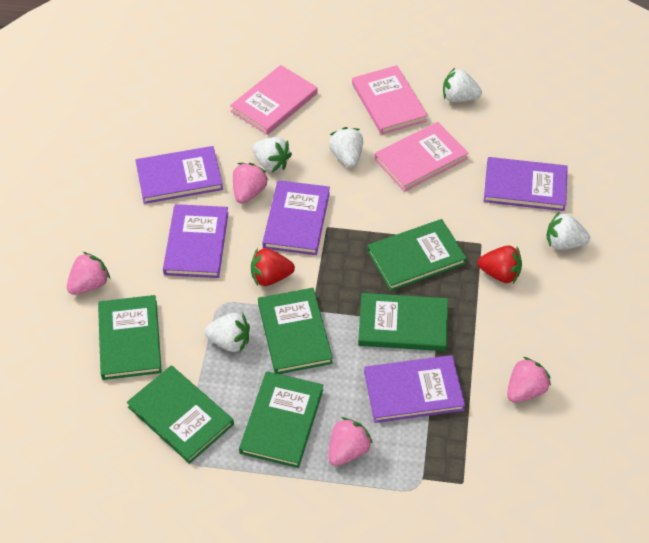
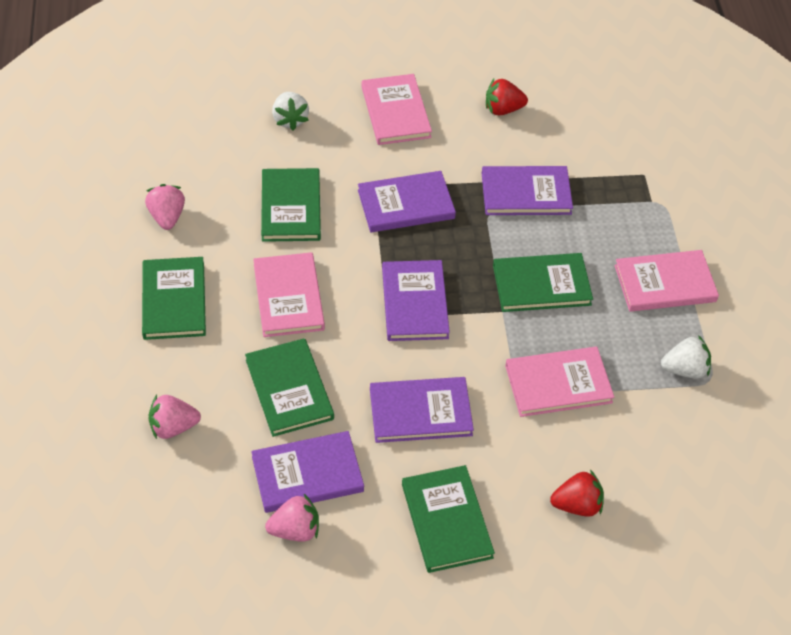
green book: [98,295,162,380] [127,365,234,464] [239,371,323,468] [258,288,333,374] [358,293,448,351] [367,219,467,291] = 6 -> [142,257,206,340] [245,338,334,437] [261,168,321,242] [402,465,495,573] [493,253,593,312] = 5
pink book: [230,65,317,135] [352,65,428,135] [374,122,468,192] = 3 -> [253,252,325,337] [362,74,432,145] [505,347,614,417] [614,250,719,312] = 4
pink strawberry: [67,252,110,295] [233,163,268,204] [328,417,373,466] [507,357,551,403] = 4 -> [145,184,185,230] [148,395,201,439] [265,494,319,542] = 3
white strawberry: [204,313,250,352] [252,137,292,172] [329,127,363,168] [443,68,482,102] [546,211,590,250] = 5 -> [272,92,309,131] [661,335,711,379] = 2

